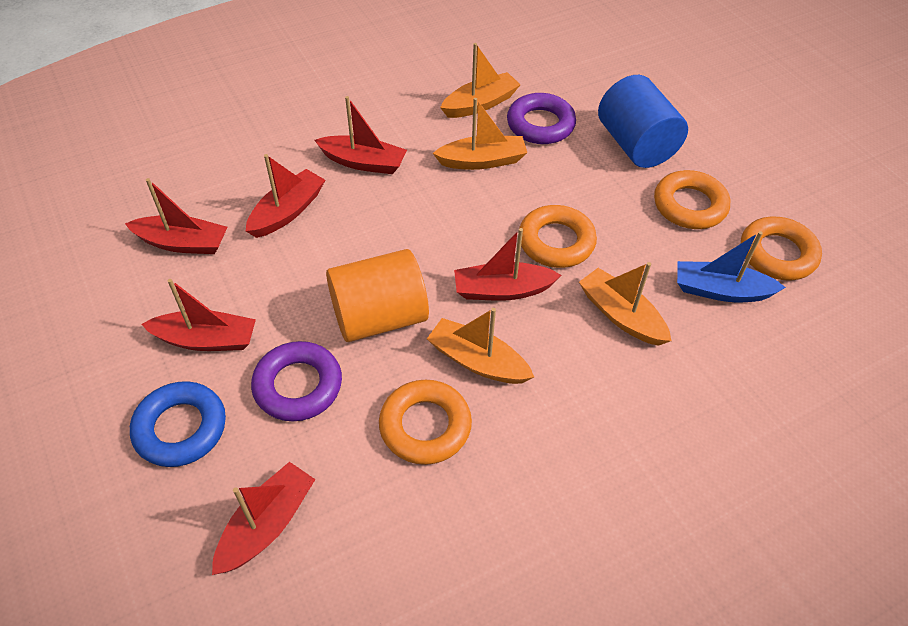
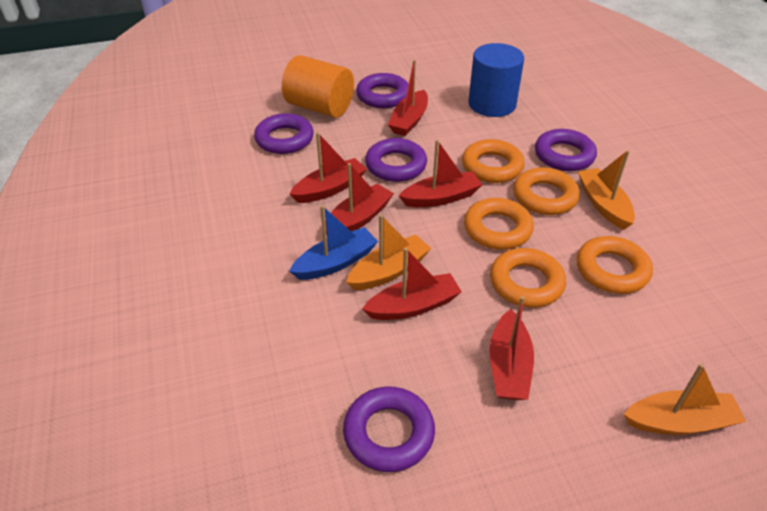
blue ring: [130,381,226,467] = 1 -> none = 0
orange boat: [427,308,534,384] [433,98,527,170] [440,43,520,118] [579,262,672,346] = 4 -> [346,214,431,290] [578,150,635,230] [623,363,746,435] = 3
orange ring: [379,380,472,465] [519,205,597,268] [654,170,730,229] [741,217,822,280] = 4 -> [462,139,525,183] [464,198,534,250] [490,248,566,308] [513,167,580,215] [577,236,653,294] = 5
purple ring: [251,341,342,421] [507,93,576,144] = 2 -> [254,113,314,154] [343,387,435,472] [356,73,408,108] [365,138,427,182] [535,129,597,171] = 5

